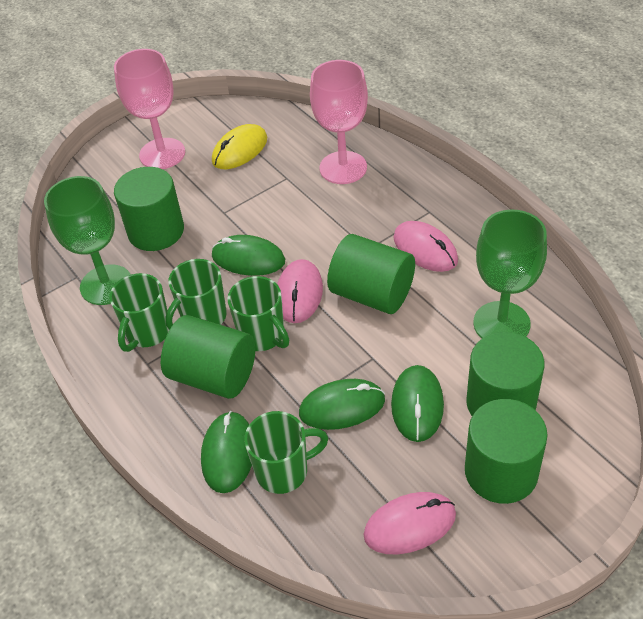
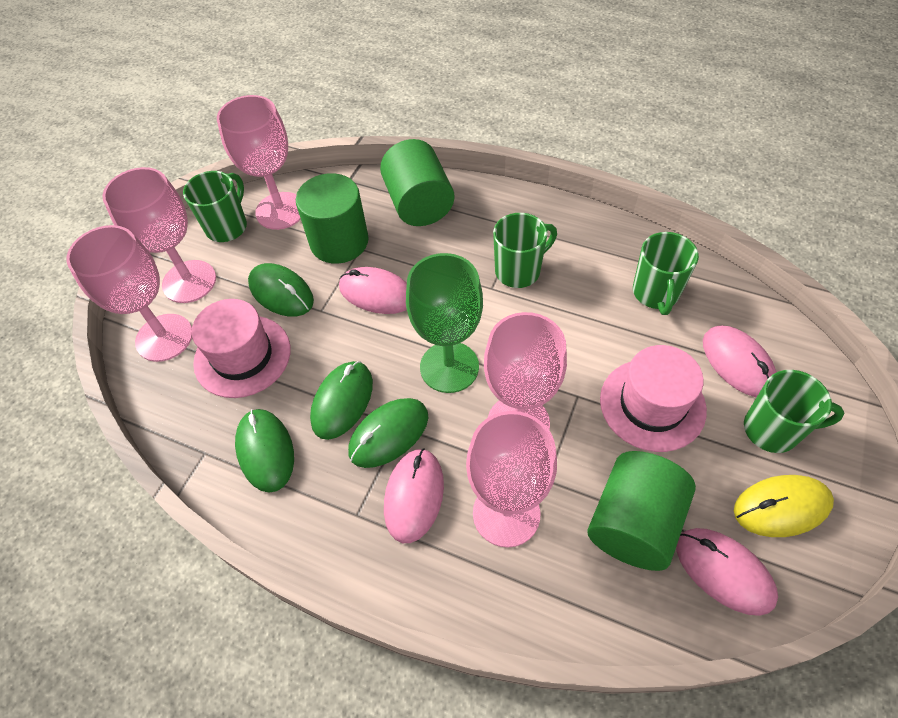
green cylinder: [114,167,184,251] [161,315,256,399] [327,234,415,314] [465,399,548,504] [466,332,544,416] = 5 -> [296,173,369,264] [380,139,454,226] [587,451,696,571] = 3
green goblet: [44,176,131,305] [473,209,547,338] = 2 -> [406,253,483,393] = 1
pink goblet: [114,49,185,169] [310,60,368,184] = 2 -> [66,225,192,362] [102,167,216,303] [217,95,301,230] [466,411,557,548] [484,312,567,429] = 5
pink hat: none = 0 -> [192,299,291,398] [600,345,707,452] = 2
pink mouse: [277,259,323,323] [363,492,456,554] [394,221,458,272] = 3 -> [339,267,407,314] [384,448,444,543] [676,528,778,616] [703,326,776,397] = 4

